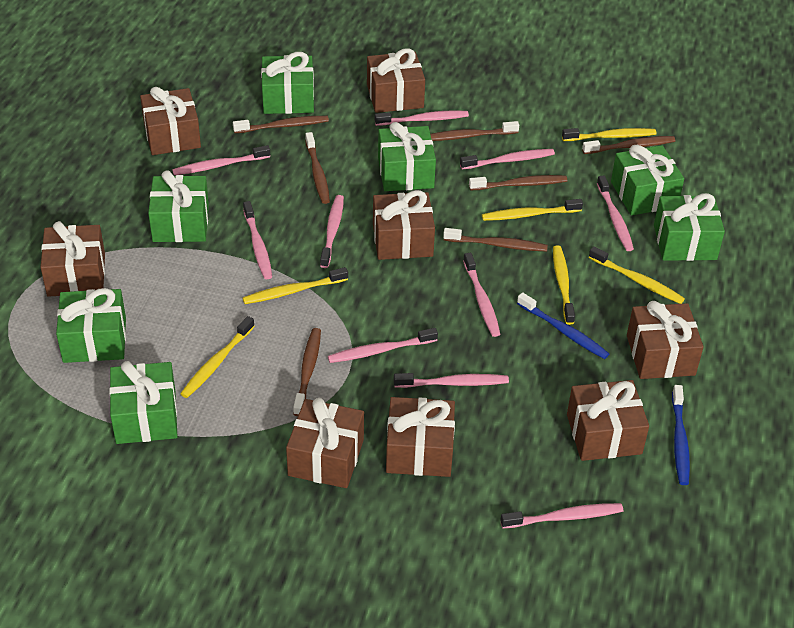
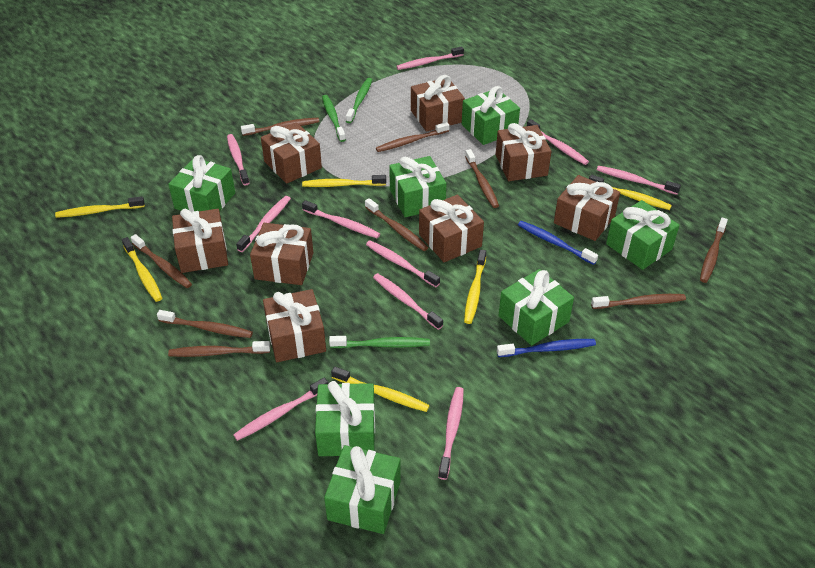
brown toothbrush: [233,116,329,133] [293,328,321,416] [305,132,330,204] [430,121,519,141] [443,228,548,252] [469,175,567,190] [582,136,675,154] = 7 -> [131,234,192,288] [157,310,253,338] [168,341,270,357] [241,118,319,136] [365,198,429,251] [376,122,449,152] [465,149,499,208] [591,294,686,309] [700,218,728,283] = 9
green toothbrush: none = 0 -> [322,95,346,142] [329,336,430,348] [346,78,372,123] = 3

